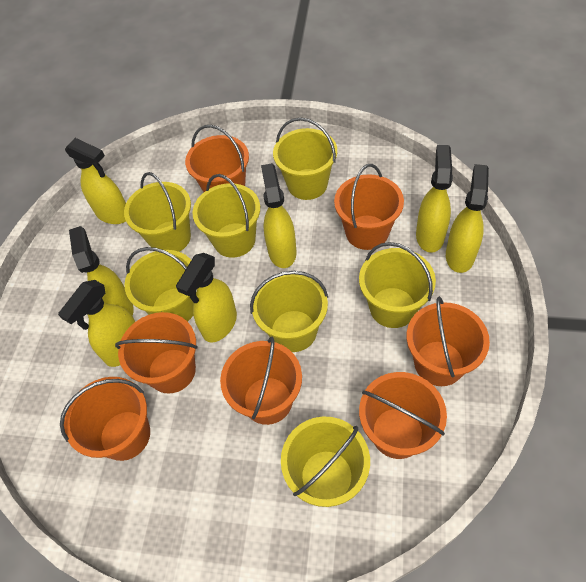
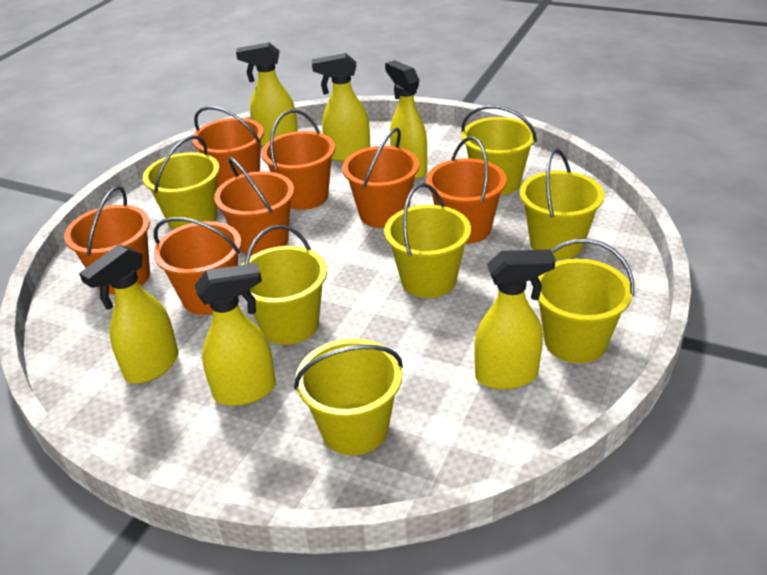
yellow spray bottle: [58,280,135,367] [65,138,126,224] [69,226,134,316] [176,253,237,343] [261,163,297,268] [416,145,453,253] [446,164,489,273] = 7 -> [79,244,179,384] [195,263,276,406] [236,42,298,147] [312,53,370,162] [385,60,427,179] [474,249,556,389] = 6

